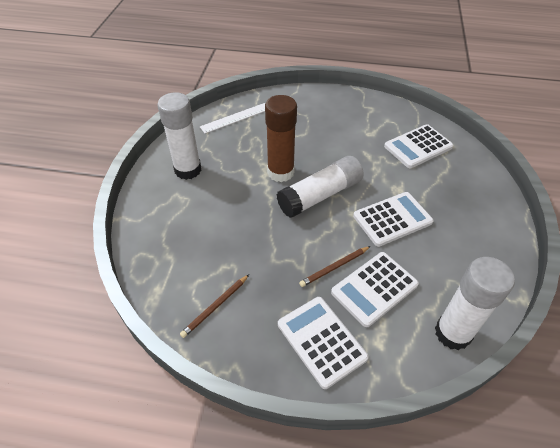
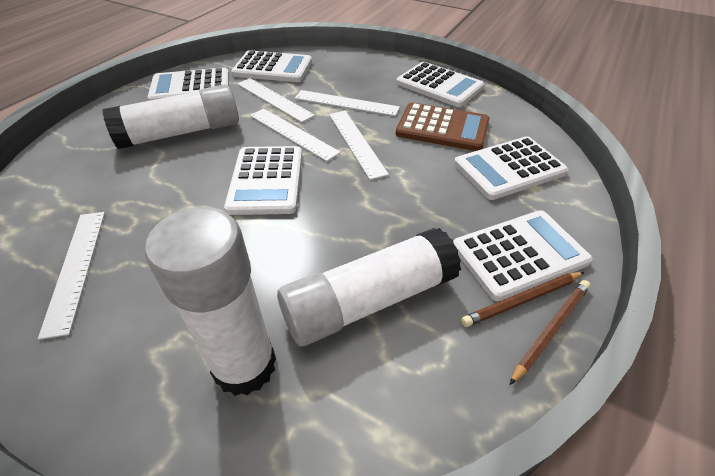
brown calculator: none = 0 -> [396,102,489,151] = 1
brown glue stick: [265,95,297,182] = 1 -> none = 0
white calculator: [278,297,369,389] [331,252,419,327] [353,192,434,247] [384,124,453,168] = 4 -> [147,67,229,101] [224,146,302,215] [231,50,312,82] [396,62,484,107] [453,210,593,301] [454,136,568,200] = 6
white ruler: [200,103,265,133] = 1 -> [38,212,105,340] [237,78,315,122] [250,109,341,161] [295,90,400,116] [329,111,389,180] = 5

